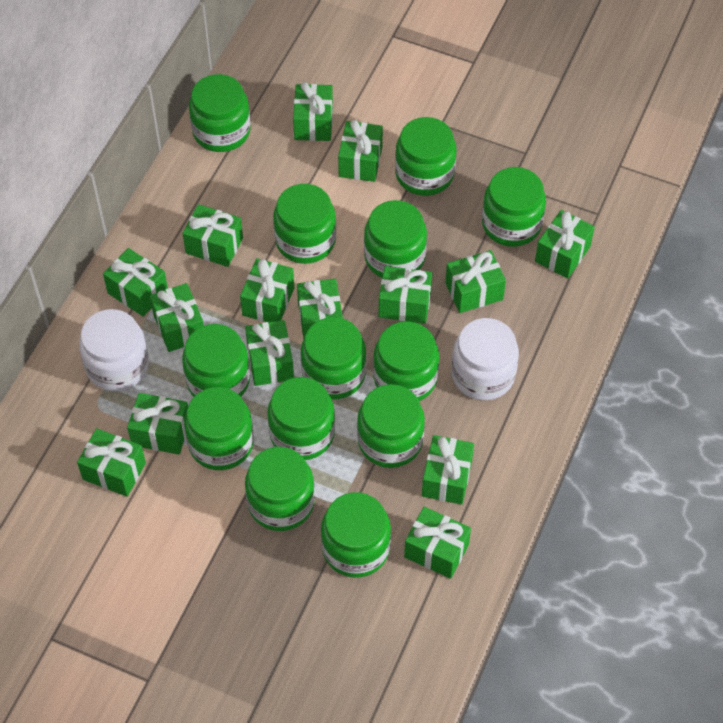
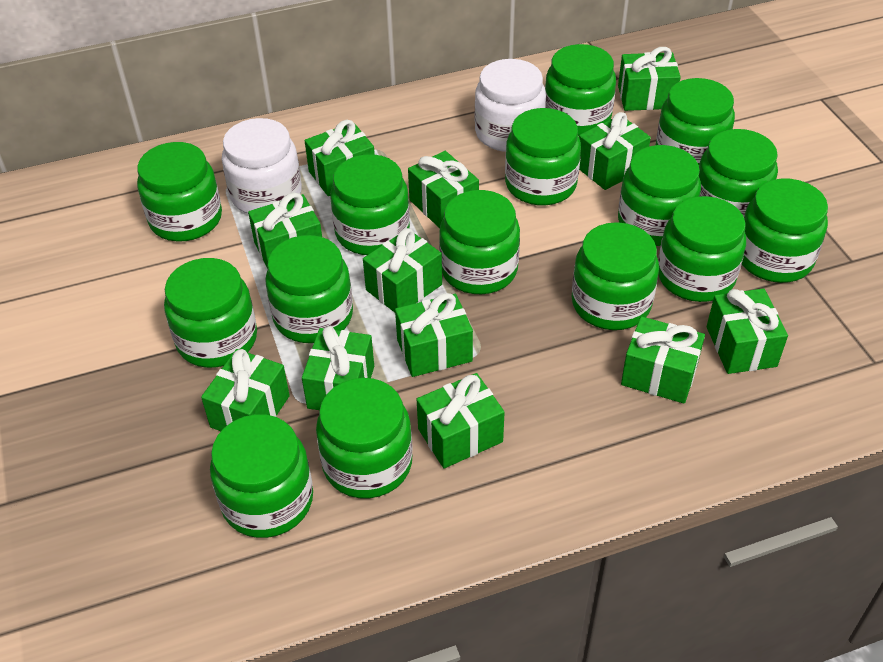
green gift: [77,428,146,497] [103,248,168,317] [127,393,188,455] [150,283,204,352] [182,204,243,267] [240,258,294,323] [245,320,294,386] [293,82,333,141] [297,279,343,339] [338,120,383,182] [379,266,432,324] [404,507,471,579] [422,435,474,505] [445,250,506,313] [535,210,595,279] = 15 -> [201,349,290,431] [248,192,322,269] [302,326,374,410] [304,120,375,196] [363,228,442,312] [395,293,473,377] [408,151,479,228] [417,373,505,468] [579,112,651,190] [618,47,681,111] [621,316,705,404] [707,288,788,374] = 12
green jar: [182,324,250,397] [184,387,254,470] [189,74,251,152] [245,447,315,531] [267,377,335,460] [273,184,336,264] [301,317,366,399] [321,492,391,578] [357,384,425,468] [364,200,427,278] [373,321,439,401] [395,117,456,196] [482,167,546,247] = 13 -> [137,142,222,242] [164,258,257,368] [210,414,313,538] [265,235,353,343] [316,378,413,498] [330,154,410,255] [439,190,520,294] [505,108,581,206] [545,44,616,136] [572,222,659,330] [618,145,701,246] [656,78,735,165] [658,196,746,302] [699,129,778,217] [742,178,828,283] = 15

